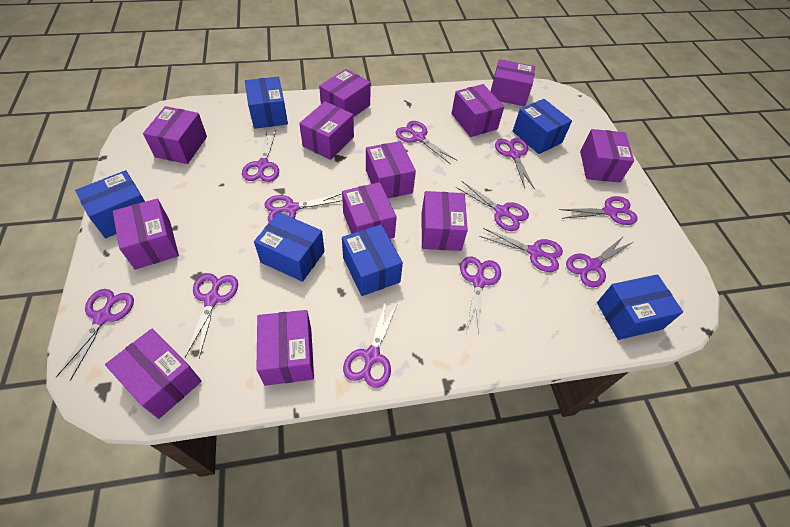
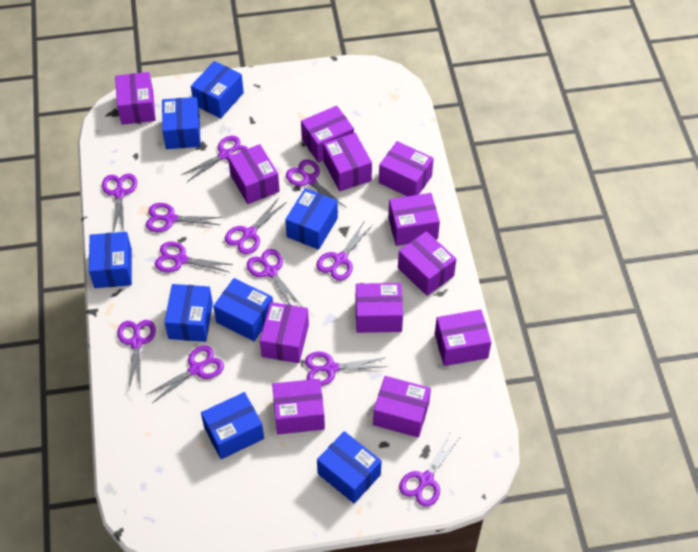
blue box: [75,170,145,238] [245,77,288,129] [254,212,325,282] [342,224,403,296] [513,99,572,154] [597,274,683,340] = 6 -> [89,232,132,288] [162,97,201,149] [164,284,213,342] [191,61,244,118] [201,392,264,459] [213,278,273,341] [285,188,338,250] [317,431,382,503] = 8

